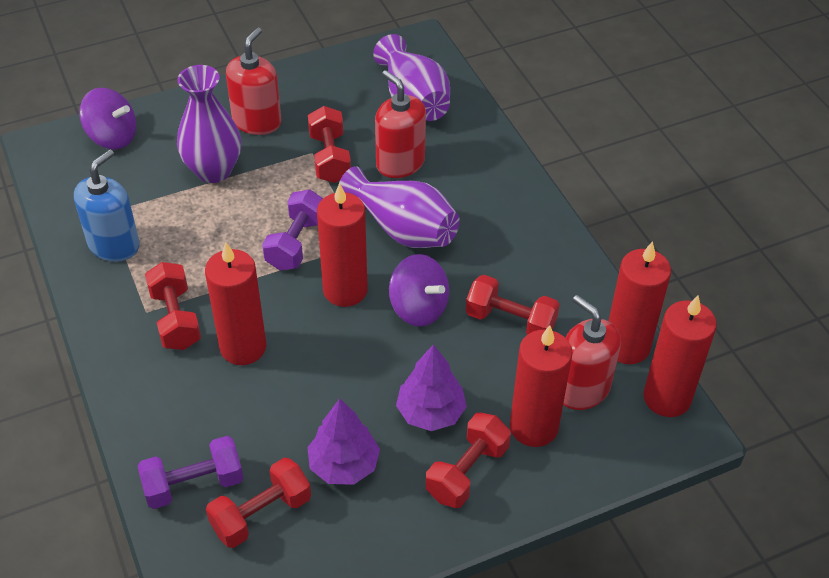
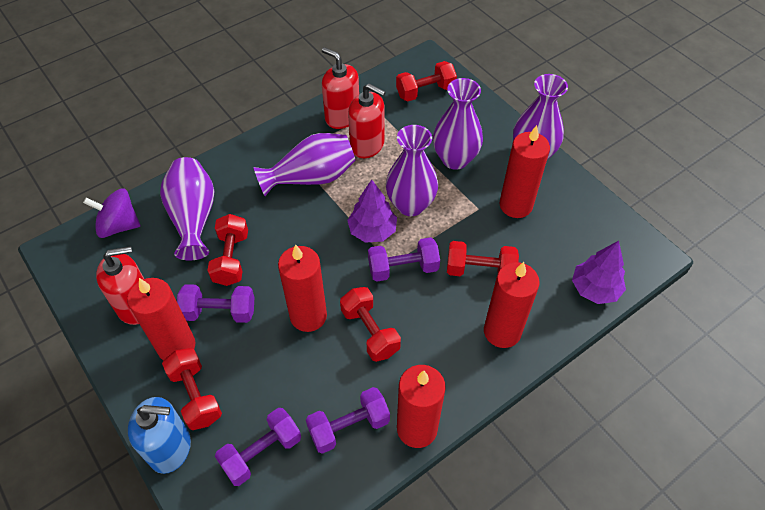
purple dumbbell: [138,436,244,509] [262,190,323,271] = 2 -> [177,284,254,323] [215,408,301,486] [306,387,390,454] [368,237,440,282] = 4
purple spinning top: [79,88,136,149] [389,254,449,327] = 2 -> [83,188,140,238] = 1
purple vase: [177,65,241,183] [339,166,460,248] [373,34,450,121] = 3 -> [160,157,214,261] [253,133,356,196] [386,125,438,216] [433,78,483,170] [513,74,568,159] = 5

